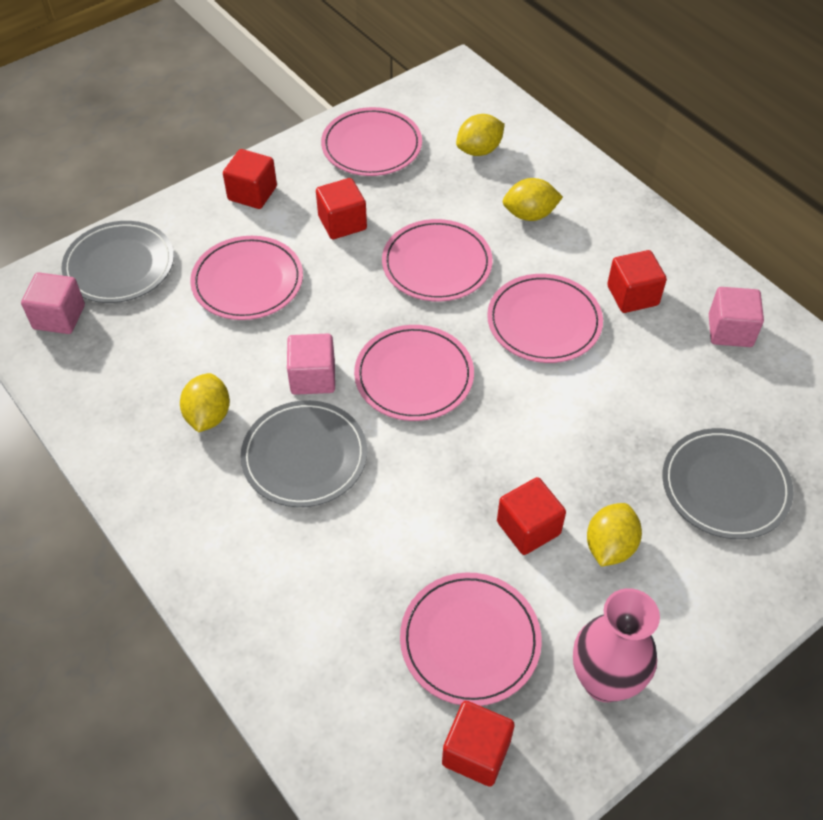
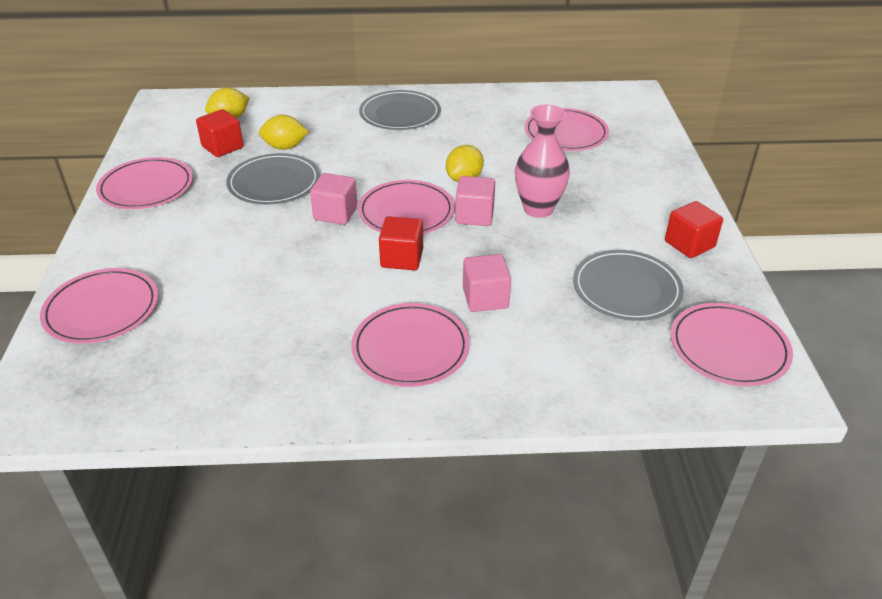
red cube: [223,149,277,209] [316,178,367,239] [442,701,515,787] [497,477,566,555] [607,250,667,313] = 5 -> [196,109,243,157] [379,216,423,270] [665,201,723,258] = 3
yellow lemon: [180,373,230,432] [456,114,505,156] [503,178,563,221] [587,503,642,567] = 4 -> [205,88,249,118] [259,115,309,150] [446,145,484,182] = 3

